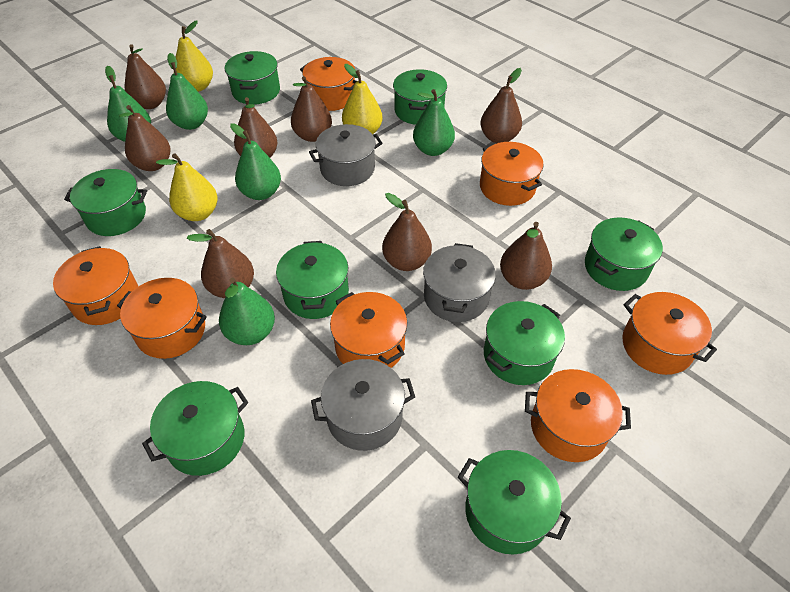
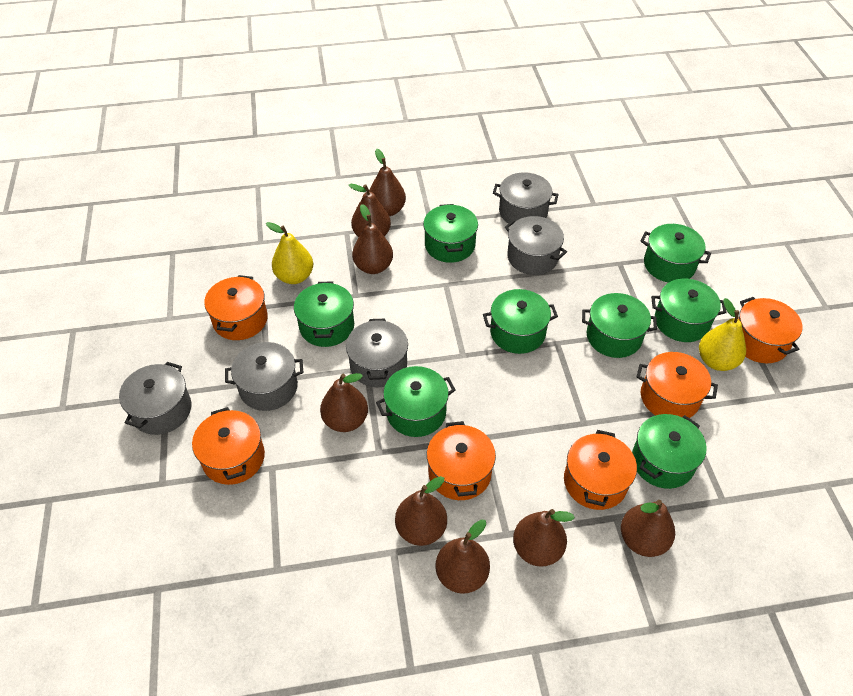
green pear: [105,66,151,142] [166,53,208,130] [219,277,275,345] [230,123,281,200] [413,89,455,156] = 5 -> none = 0
grey pot: [309,124,383,186] [311,359,415,451] [423,243,496,322] = 3 -> [119,362,192,435] [225,342,303,411] [346,319,408,387] [493,172,559,224] [505,216,567,275] = 5
orange pot: [53,246,138,325] [117,278,207,359] [300,57,357,111] [330,292,407,368] [480,142,543,206] [525,369,631,462] [622,292,717,375] = 7 -> [192,407,265,485] [204,275,268,340] [427,421,496,500] [564,430,637,510] [637,352,718,418] [738,297,802,363] = 6
yellow pear: [156,153,218,221] [176,21,213,92] [342,64,383,134] = 3 -> [266,222,313,284] [699,298,746,371] = 2

